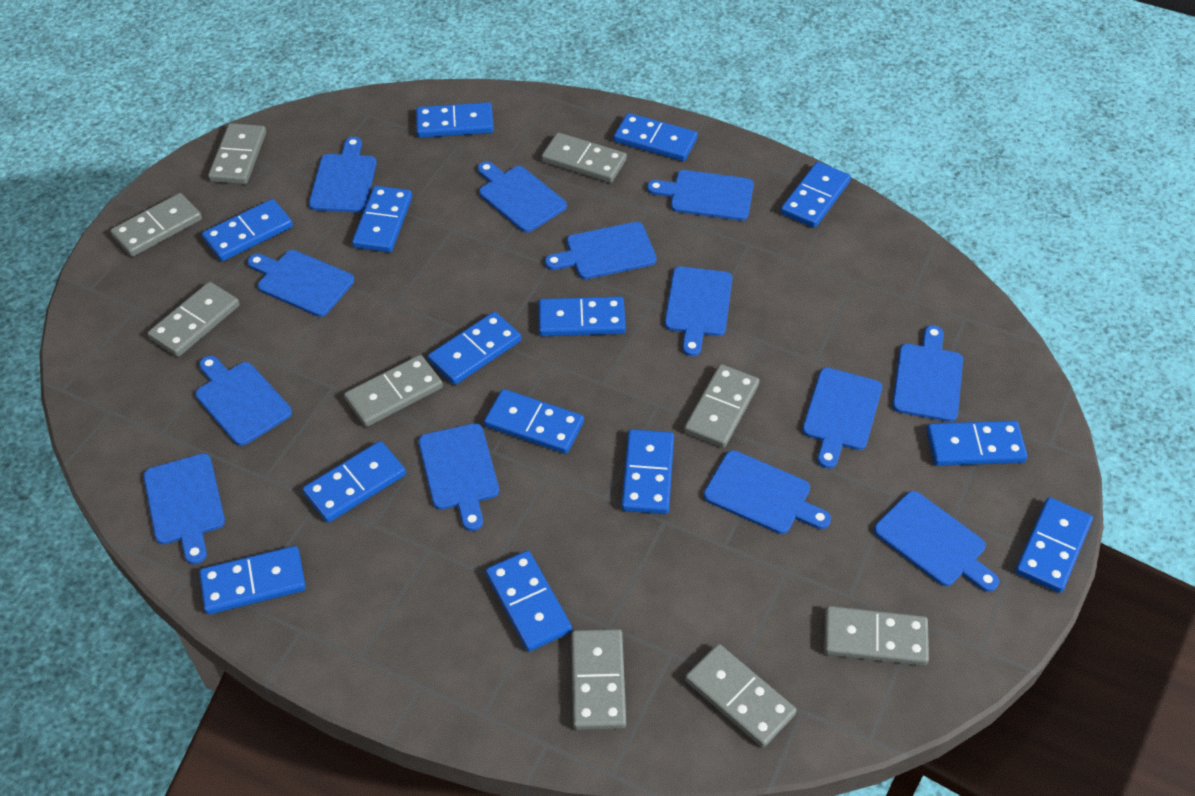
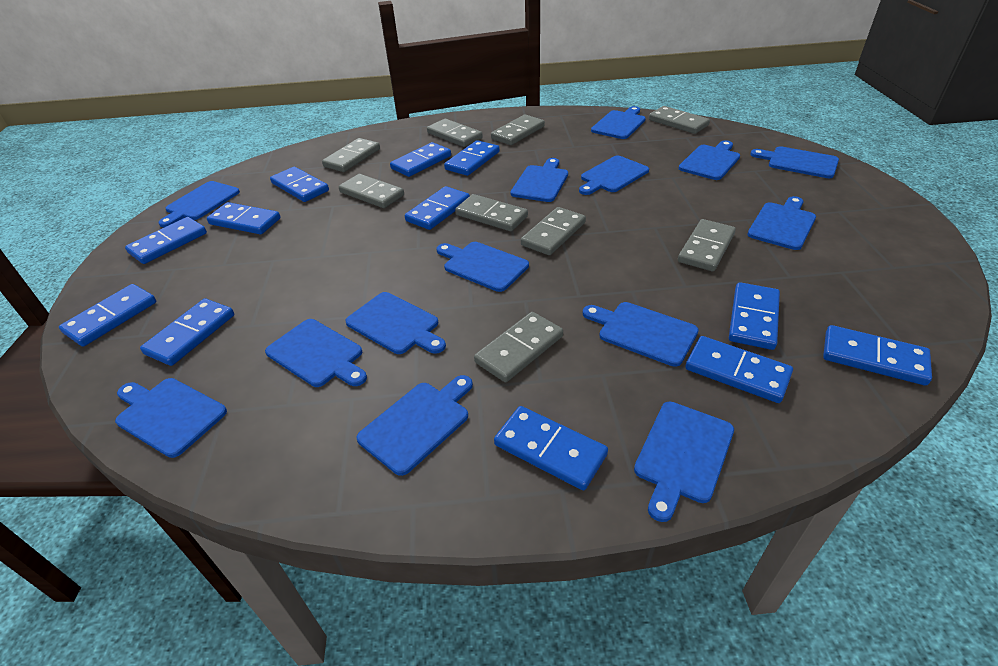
blue cutting board: [143,453,225,564] [195,356,292,446] [247,250,354,317] [309,137,377,213] [418,423,499,531] [478,161,567,232] [545,222,657,279] [647,170,754,221] [665,266,732,356] [703,450,831,534] [802,368,882,469] [874,491,999,592] [892,325,963,422] = 13 -> [115,378,227,458] [158,181,240,227] [265,319,367,387] [345,292,446,354] [357,375,473,476] [437,242,529,292] [511,158,568,202] [579,156,649,195] [583,302,699,367] [591,106,646,139] [634,402,734,522] [679,140,740,180] [747,196,816,250] [750,146,839,178] = 14
blue domino: [199,546,306,614] [202,199,293,261] [303,441,406,523] [352,186,412,252] [416,102,494,138] [428,312,521,385] [484,389,584,454] [486,550,572,651] [538,296,626,336] [614,113,698,161] [621,429,674,514] [780,162,851,228] [926,421,1028,466] [1015,497,1093,593] = 14 -> [59,284,156,347] [125,217,207,264] [140,299,234,366] [207,202,281,234] [270,167,329,202] [390,142,451,177] [405,186,470,230] [444,140,500,176] [494,406,608,490] [685,336,793,403] [729,282,780,350] [823,325,932,386] = 12

